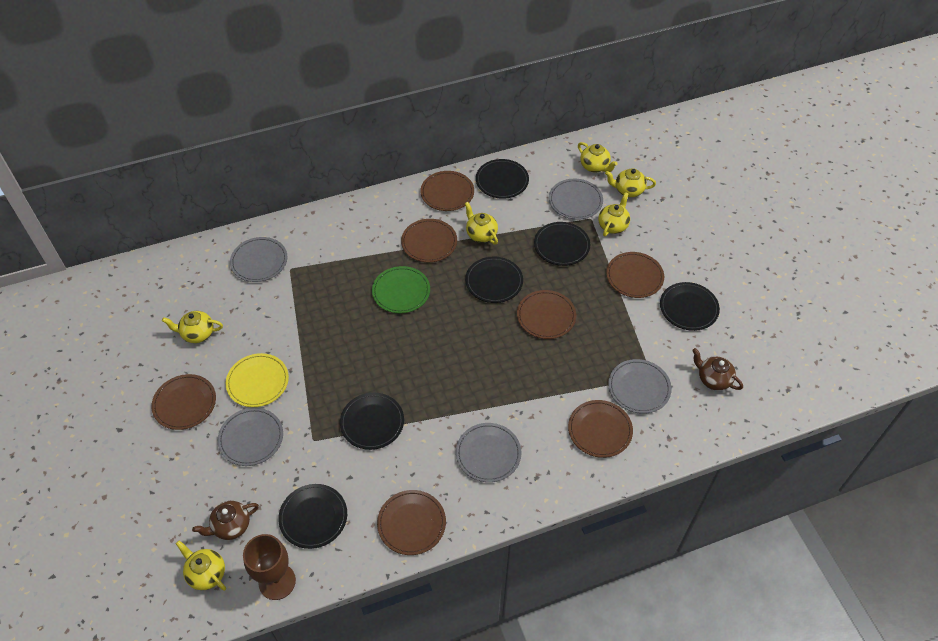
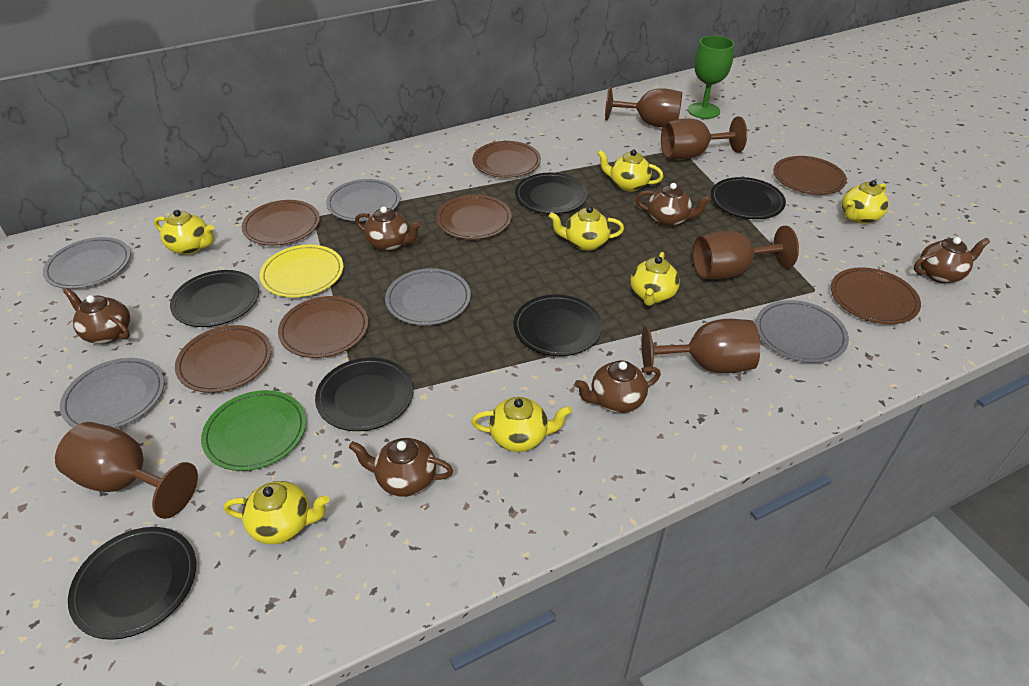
brown goblet: [243,534,296,600] = 1 -> [55,422,198,519] [605,86,682,127] [642,319,760,375] [661,116,747,159] [693,225,799,279] = 5
brown teapot: [192,501,259,540] [692,348,743,391] = 2 -> [63,288,130,344] [349,438,453,497] [355,206,421,251] [575,360,661,413] [636,183,711,227] [914,237,990,283] = 6
green goblet: none = 0 -> [688,36,734,119] = 1
yellow teapot: [162,311,223,343] [176,540,226,591] [465,202,498,245] [578,142,618,172] [598,192,630,237] [605,168,656,197] = 6 -> [154,210,214,255] [224,481,330,544] [471,397,572,452] [549,206,624,251] [597,149,664,192] [630,252,680,306] [842,180,889,224] = 7

